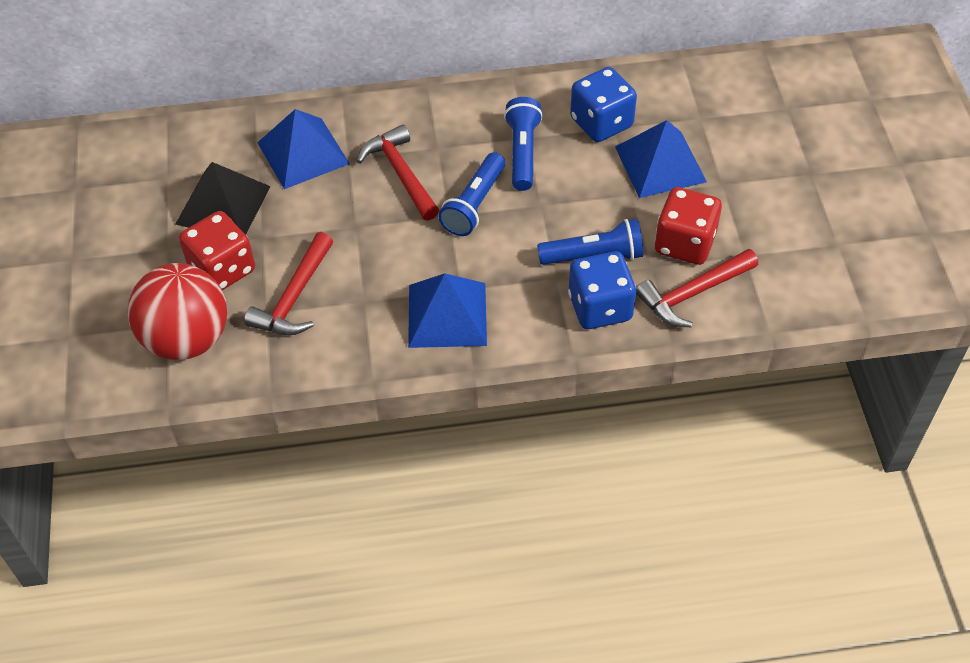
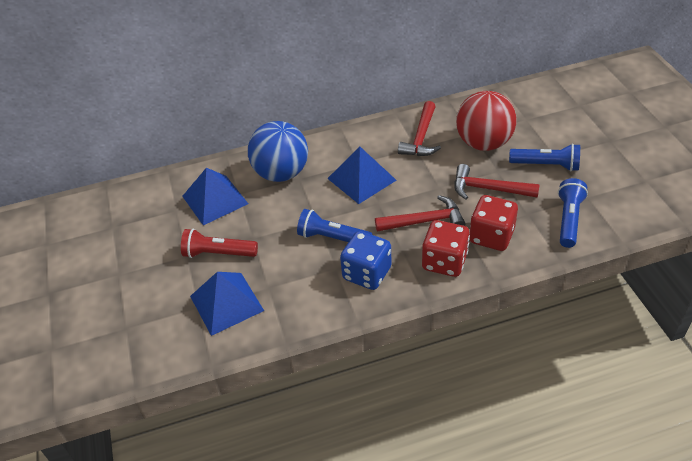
black pyramid: [175,162,271,234] = 1 -> none = 0
blue ball: none = 0 -> [248,121,308,182] = 1
blue dice: [568,251,636,329] [570,67,637,142] = 2 -> [340,231,392,290] = 1
red flashlight: none = 0 -> [181,229,258,258] = 1

